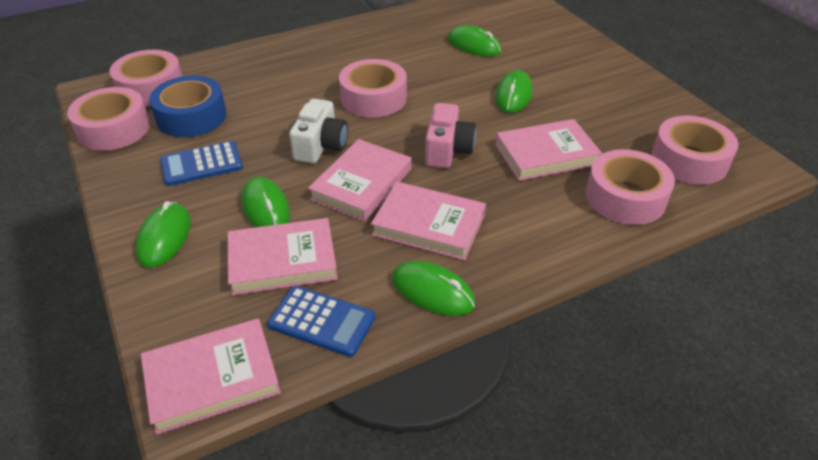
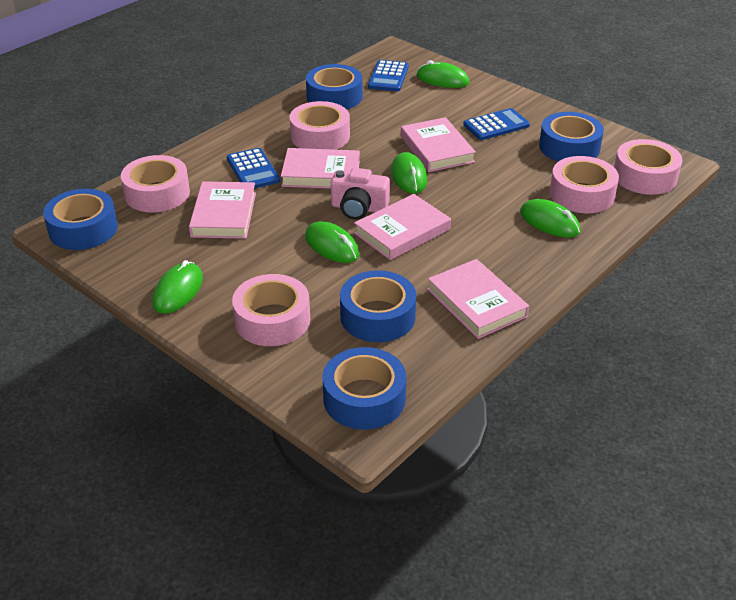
blue calculator: [160,141,243,186] [267,286,375,357] = 2 -> [227,148,280,189] [368,60,409,91] [463,108,530,140] = 3
blue tape: [149,76,227,137] = 1 -> [43,189,118,250] [306,64,362,109] [322,347,406,430] [340,270,416,342] [539,112,604,162] = 5
white camera: [289,99,348,163] = 1 -> none = 0

